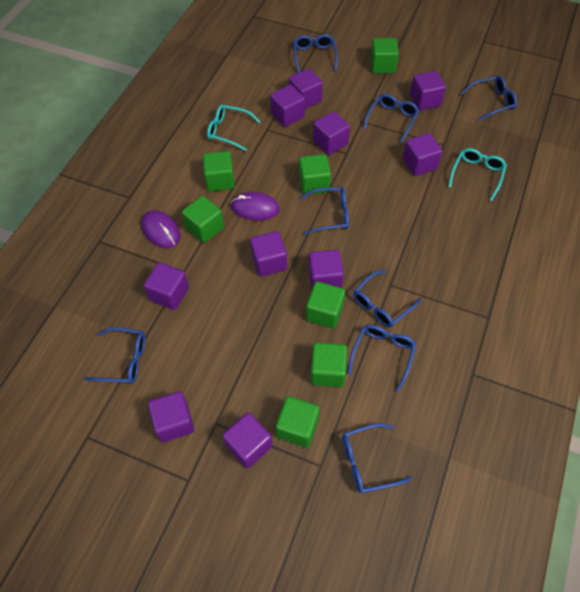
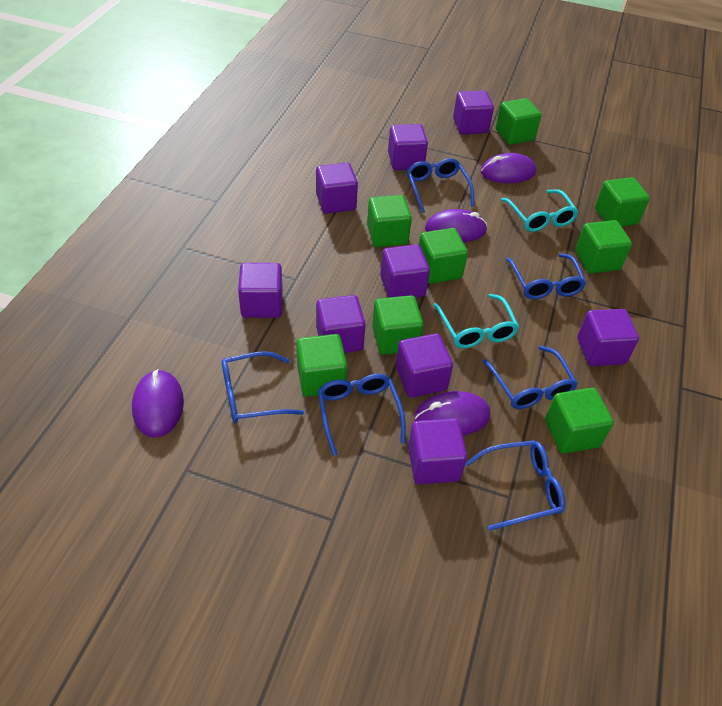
blue glasses: [84,327,146,384] [294,34,338,73] [300,187,349,235] [342,423,413,493] [348,325,416,392] [353,270,421,327] [363,94,419,143] [460,76,517,121] = 8 -> [222,351,304,423] [318,374,406,456] [407,158,474,213] [465,440,565,531] [483,346,578,409] [506,253,586,299] = 6
green cube: [182,196,224,243] [203,151,235,191] [276,396,320,448] [299,154,331,195] [306,281,345,329] [310,342,347,387] [370,38,399,73] = 7 -> [297,334,347,397] [367,195,412,247] [372,295,424,355] [419,228,468,284] [496,98,542,145] [545,388,614,454] [575,220,632,273] [595,177,650,226] = 8
purple cube: [144,262,189,310] [148,391,194,443] [222,412,273,469] [250,231,287,276] [270,85,305,127] [289,68,323,109] [308,250,344,290] [313,111,350,155] [403,133,442,176] [410,71,446,110] = 10 -> [238,263,283,318] [316,163,358,214] [316,295,366,353] [380,244,430,298] [388,124,428,170] [396,334,453,398] [408,418,467,484] [453,90,494,134] [577,309,639,366] = 9
purple mouse: [141,210,180,248] [231,192,280,221] = 2 -> [132,369,184,438] [414,391,491,436] [425,209,487,242] [481,153,536,183] = 4

